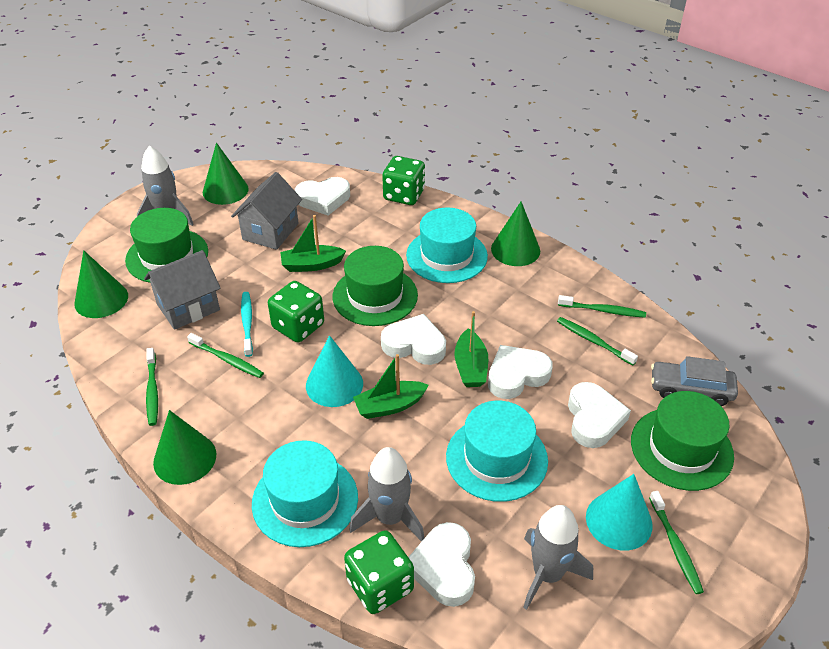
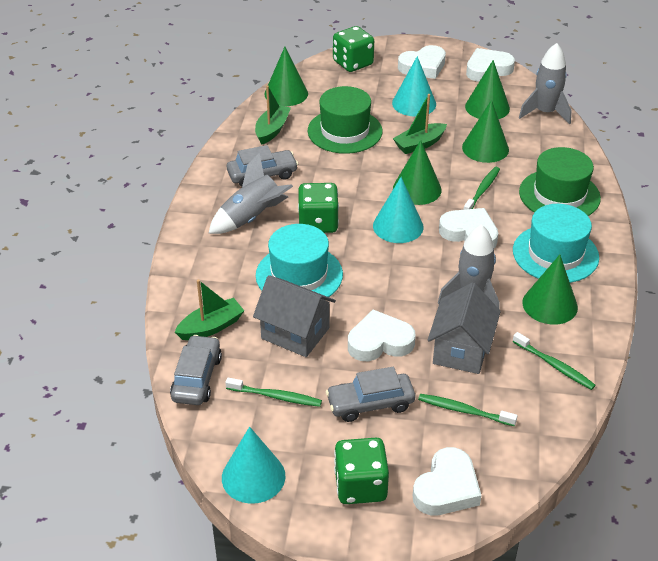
green cone: [75,250,128,318] [153,410,216,485] [203,143,249,205] [491,201,540,266] = 4 -> [264,47,308,106] [393,140,442,205] [462,100,509,163] [465,60,510,119] [522,255,578,325] = 5
green hat: [125,208,208,283] [333,246,418,326] [631,391,734,491] = 3 -> [308,86,383,154] [519,147,601,216] = 2
green toothbrush: [146,348,158,426] [187,333,264,378] [557,317,638,366] [558,295,646,318] [649,491,704,594] = 5 -> [225,378,322,407] [418,394,517,426] [464,167,500,210] [512,332,596,390] = 4
grey car: [651,356,738,406] = 1 -> [170,335,222,405] [227,145,298,187] [326,367,415,422] = 3
turquoise cone: [306,335,363,407] [586,474,653,550] = 2 -> [222,427,285,504] [373,177,424,243] [392,56,436,116] = 3
turquoise hat: [252,440,358,547] [406,207,488,283] [446,401,548,502] = 3 -> [256,224,343,297] [513,204,599,283] = 2
turquoise toothbrush: [241,292,253,357] = 1 -> none = 0

